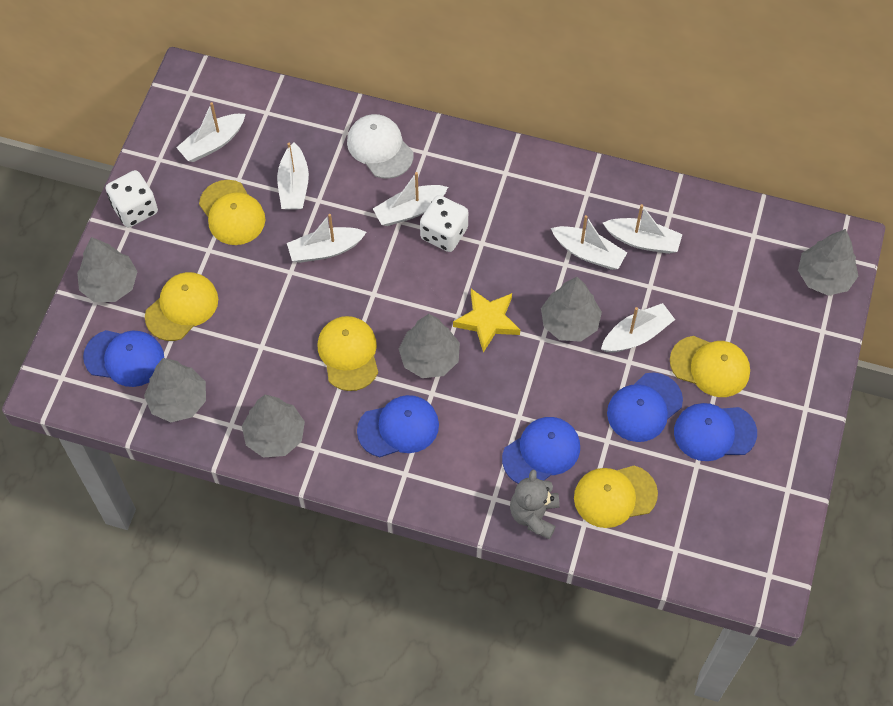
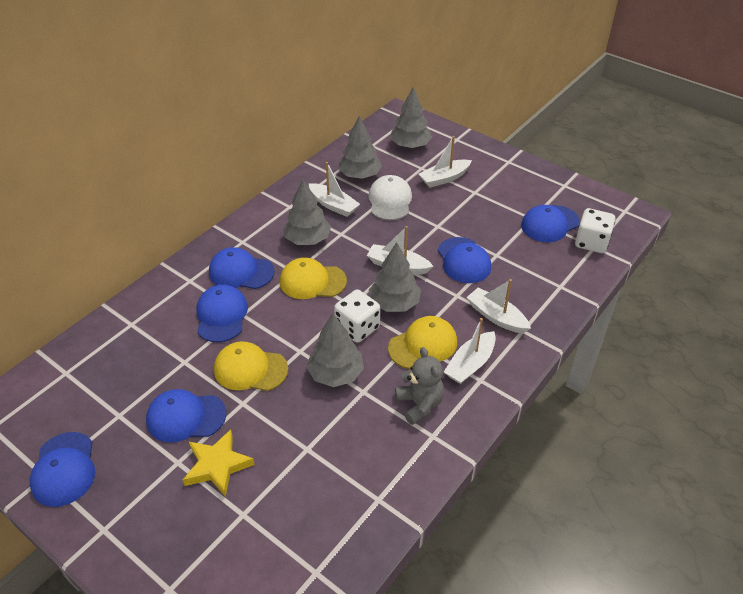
blue cap: [83,330,164,387] [357,395,439,457] [502,417,580,483] [607,373,683,442] [674,403,757,461] = 5 -> [30,432,95,507] [146,389,226,443] [196,284,248,342] [209,247,275,289] [438,237,491,283] [521,205,580,242] = 6
grey tree: [77,237,138,302] [144,358,206,422] [242,395,305,457] [399,314,460,378] [541,277,602,342] [798,229,858,296] = 6 -> [283,179,331,245] [306,313,364,387] [338,116,382,179] [369,242,421,312] [390,87,432,148] = 5
white boat: [176,102,246,162] [277,143,309,210] [287,214,367,263] [373,172,448,226] [551,215,627,270] [601,303,675,352] [603,204,682,254] = 7 -> [309,162,360,217] [367,226,433,274] [419,136,472,188] [444,318,496,384] [467,279,531,333] = 5
yellow cap: [145,272,218,341] [199,180,265,245] [317,316,378,391] [574,466,658,528] [670,336,750,397] = 5 -> [214,341,288,391] [280,257,347,299] [388,316,457,369] = 3

